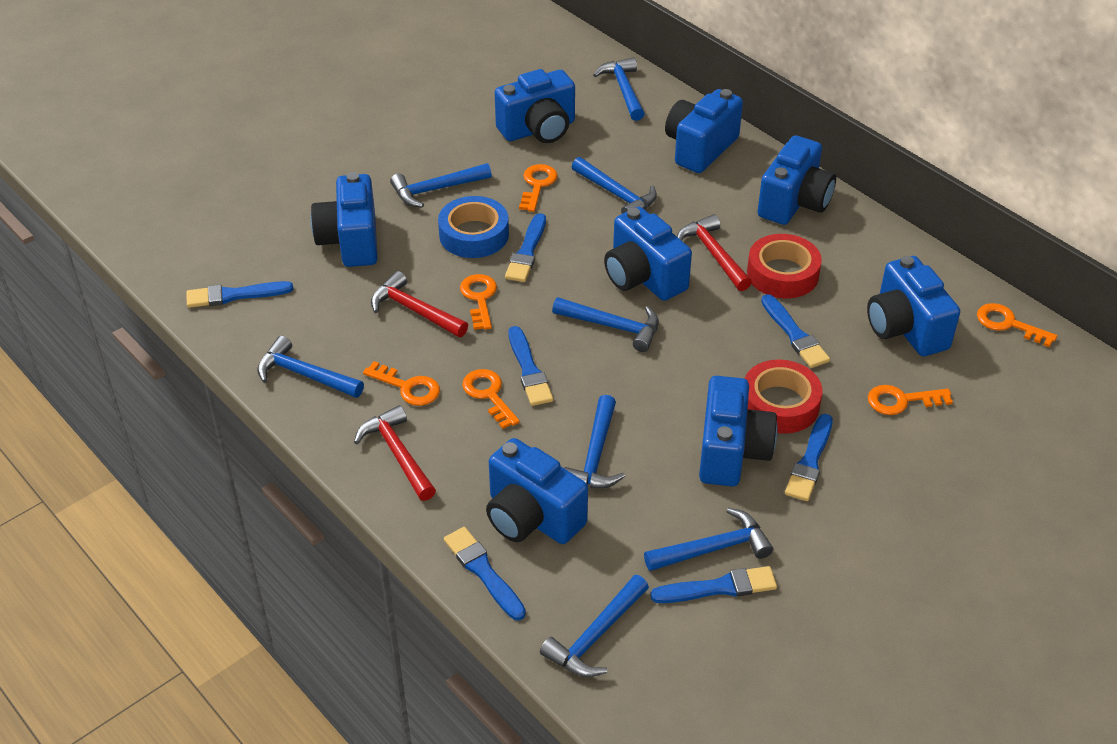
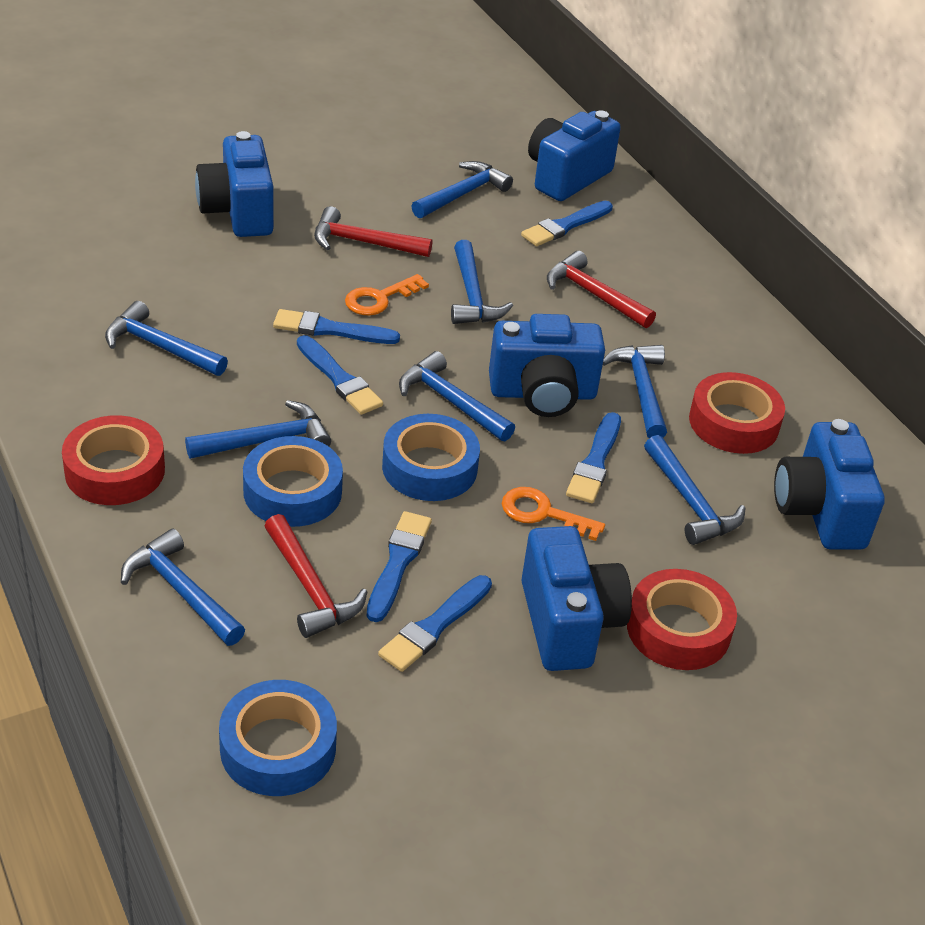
blue brush: [186,281,293,308] [444,527,526,620] [505,213,546,282] [508,326,553,406] [650,566,777,603] [761,294,830,368] [785,414,833,501] = 7 -> [273,309,400,344] [297,335,383,415] [366,511,432,622] [378,575,492,672] [521,201,613,246] [566,412,621,503] = 6
blue camera: [311,172,378,267] [486,438,588,544] [495,69,575,143] [604,207,692,301] [665,89,743,173] [699,376,777,486] [758,135,836,225] [867,256,960,356] = 8 -> [195,131,274,237] [489,314,605,417] [521,526,632,671] [528,110,621,201] [774,419,885,550] = 5
blue tape: [438,196,509,258] = 1 -> [219,680,337,796] [243,436,343,527] [382,414,480,501] = 3
orange key: [363,361,440,406] [460,274,497,330] [462,369,520,429] [519,164,558,212] [868,385,953,415] [977,303,1057,347] = 6 -> [345,274,429,315] [502,487,605,541] = 2
red tape: [745,360,823,434] [747,234,822,298] = 2 -> [62,415,165,505] [627,569,737,670] [689,372,785,454] = 3

